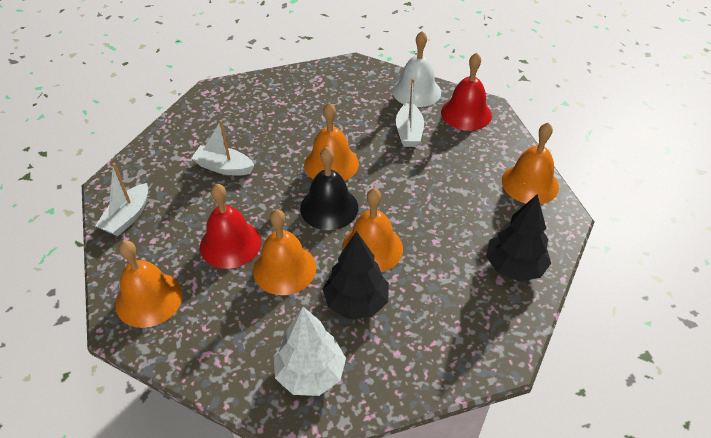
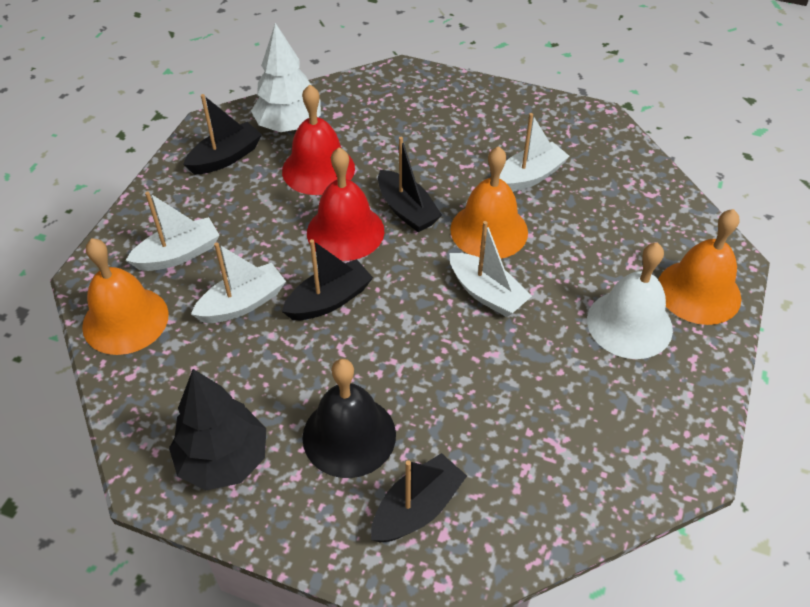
black boat: none = 0 -> [183,94,262,174] [282,239,373,320] [371,453,467,543] [378,137,442,232] = 4
black tree: [323,231,389,319] [486,194,551,282] = 2 -> [169,369,266,490] = 1
orange bell: [115,241,183,328] [253,209,316,295] [304,103,359,181] [342,188,403,272] [502,123,559,204] = 5 -> [82,238,169,355] [450,146,528,259] [658,209,741,325] = 3
white boat: [95,163,148,236] [191,120,254,175] [396,78,424,147] = 3 -> [125,191,220,271] [191,243,286,323] [449,221,532,317] [499,113,570,192] = 4

